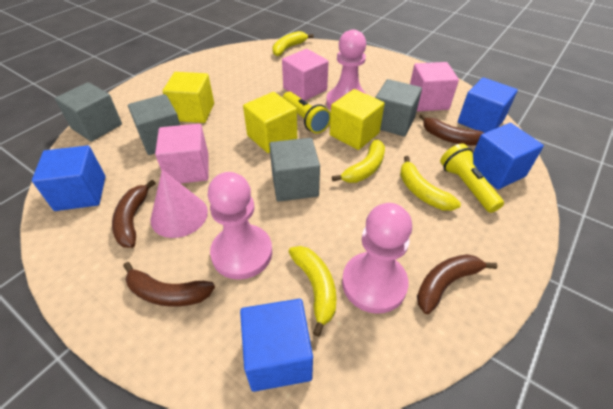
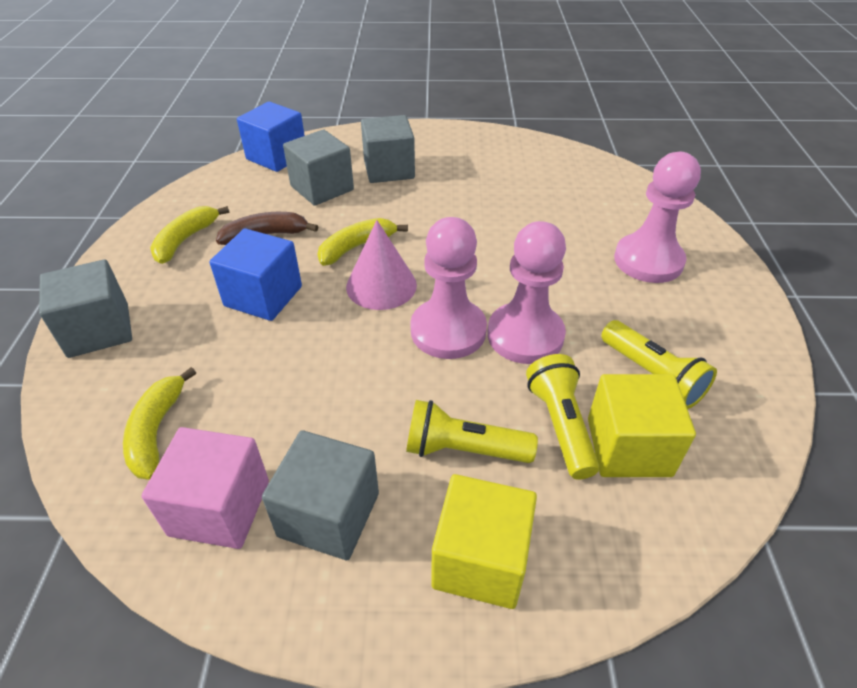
blue cube: [32,145,106,211] [240,299,313,392] [458,77,518,133] [473,123,544,189] = 4 -> [209,228,302,321] [237,102,305,172] = 2
brown banana: [112,180,156,248] [123,262,215,307] [417,254,497,314] [419,113,484,146] = 4 -> [216,212,319,245] = 1
pink cube: [155,124,209,184] [282,49,329,101] [410,62,459,111] = 3 -> [141,427,269,549] = 1
yellow banana: [272,31,314,56] [289,246,336,337] [332,139,385,183] [400,156,461,211] = 4 -> [123,367,196,480] [150,206,230,264] [318,218,408,266] = 3
yellow cube: [163,72,214,123] [243,92,297,153] [330,89,385,150] = 3 -> [431,474,537,609] [588,374,696,477] = 2
yellow flashlight: [282,92,331,134] [440,144,504,213] = 2 -> [406,400,538,463] [526,354,599,480] [601,320,717,409] = 3

